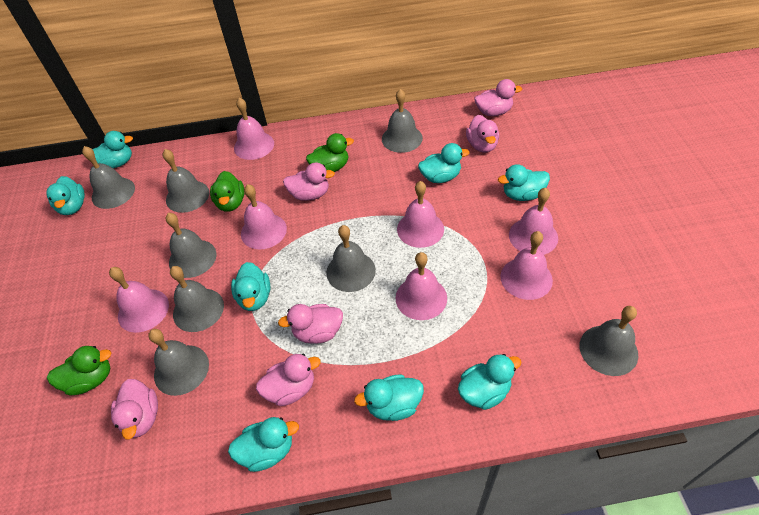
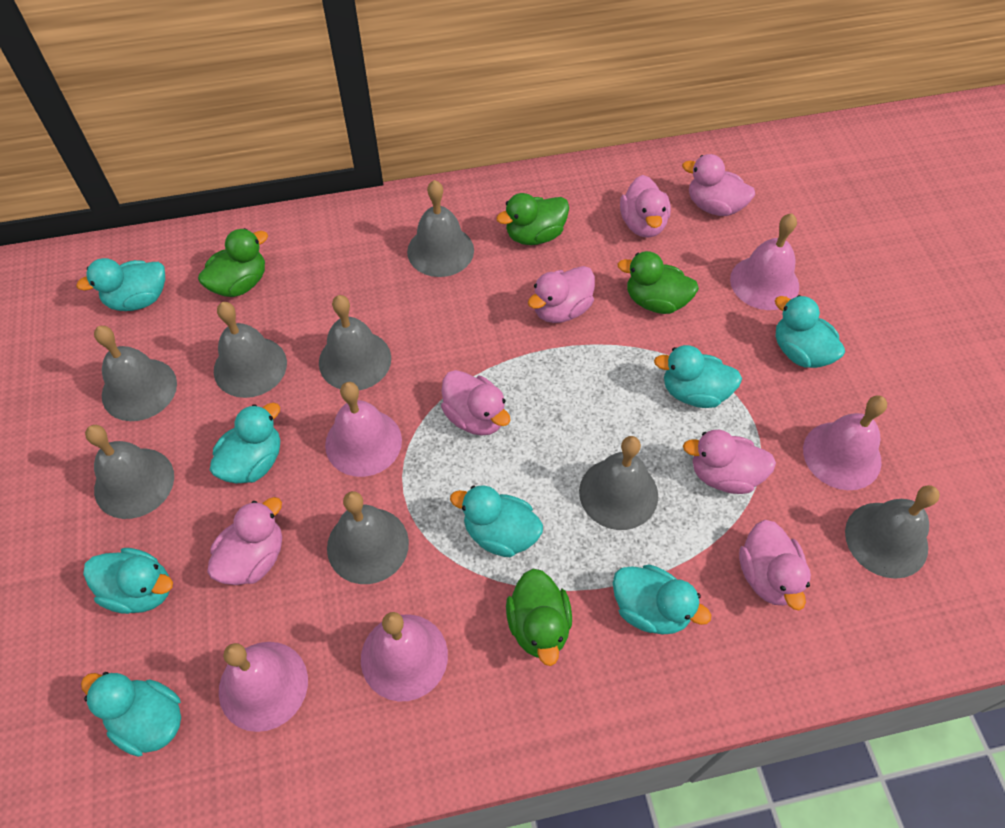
green duck: [47,346,111,396] [210,171,244,212] [306,133,354,172] = 3 -> [198,228,268,297] [496,193,569,245] [506,569,572,666] [617,251,699,314] = 4
pink bell: [109,267,169,333] [234,98,274,160] [241,184,287,249] [395,252,447,320] [397,181,444,248] [500,231,553,300] [509,188,558,255] = 7 -> [219,642,308,732] [325,382,402,477] [361,612,448,702] [730,214,799,310] [803,395,887,490] = 5
pink duck: [111,379,158,439] [256,354,321,406] [278,304,343,344] [283,163,335,201] [466,115,499,153] [474,79,522,116] = 6 -> [207,497,282,585] [441,370,511,436] [528,266,595,323] [620,175,671,238] [682,154,755,216] [683,430,776,494] [739,520,811,610] = 7

